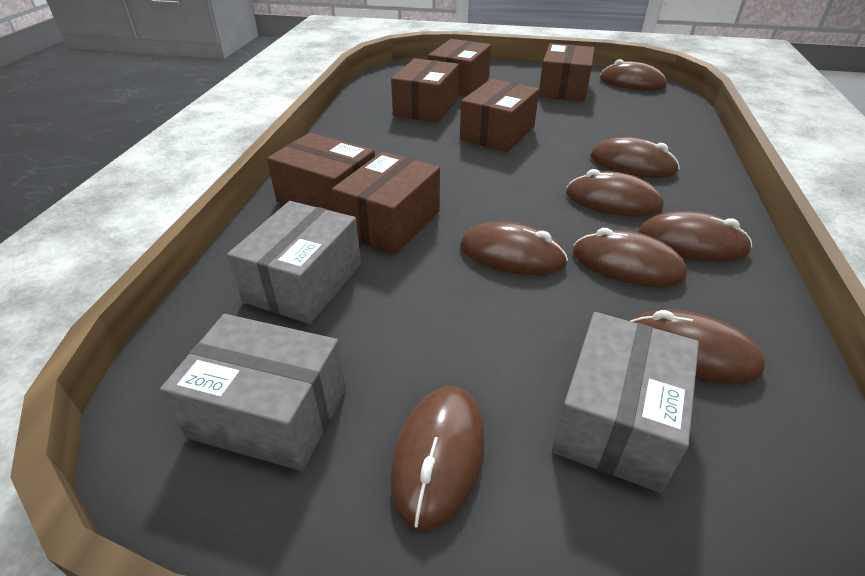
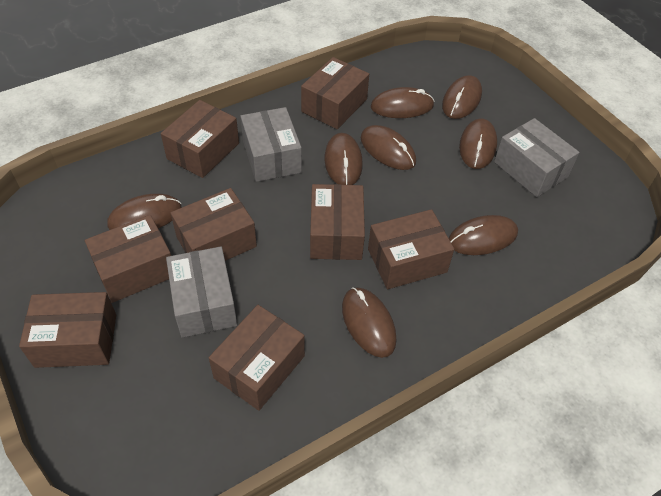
brown box: [267,133,375,212] [332,151,440,254] [391,58,459,123] [428,39,491,96] [460,79,539,152] [538,43,595,102] = 6 -> [19,292,116,368] [85,215,171,303] [161,100,239,178] [171,188,257,261] [209,305,305,411] [301,57,369,129] [310,184,365,260] [368,209,454,289] = 8

